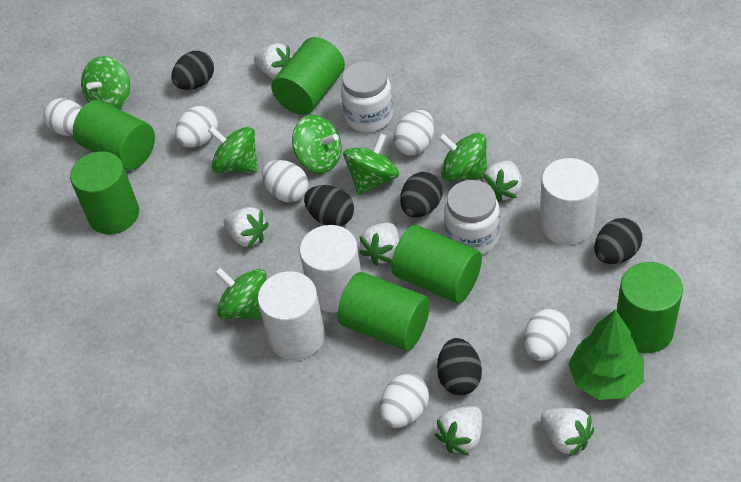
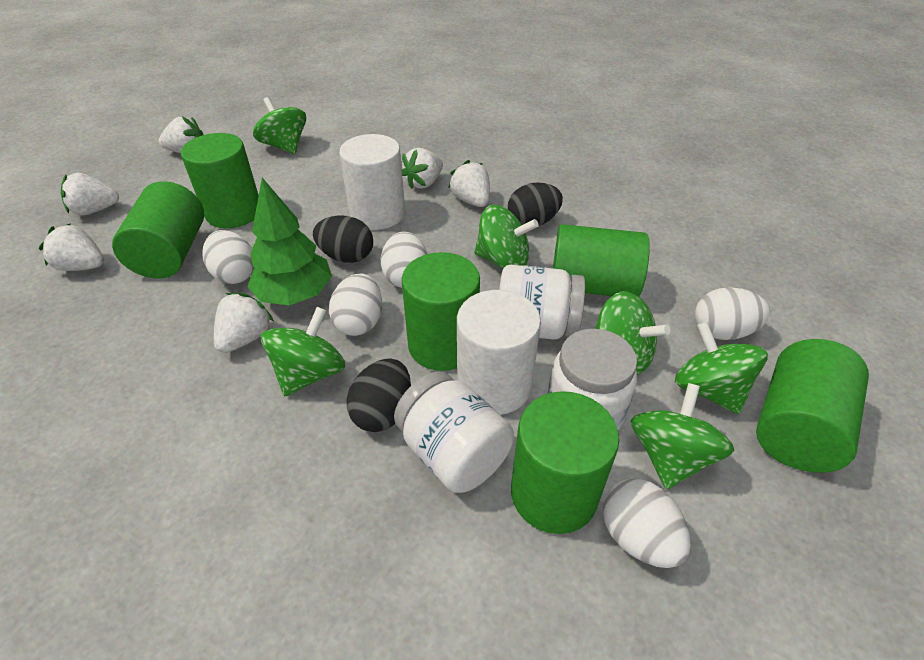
black egg: [171,51,214,90] [304,185,354,226] [400,172,443,218] [437,338,482,395] [594,218,643,264] = 5 -> [313,215,373,263] [347,358,411,432] [508,182,563,226] = 3
white cylinder: [258,271,325,360] [300,225,361,313] [539,158,599,245] = 3 -> [339,134,405,230] [457,290,541,415] = 2
white egg: [43,98,82,136] [175,106,218,148] [261,160,309,202] [380,374,429,428] [393,110,434,156] [524,309,571,361] = 6 -> [203,230,254,284] [329,273,382,336] [381,232,428,288] [603,479,691,568] [695,287,770,340] = 5
white jar: [341,61,393,132] [444,180,500,255] = 2 -> [394,371,514,493] [499,265,585,340] [548,329,637,431] = 3

